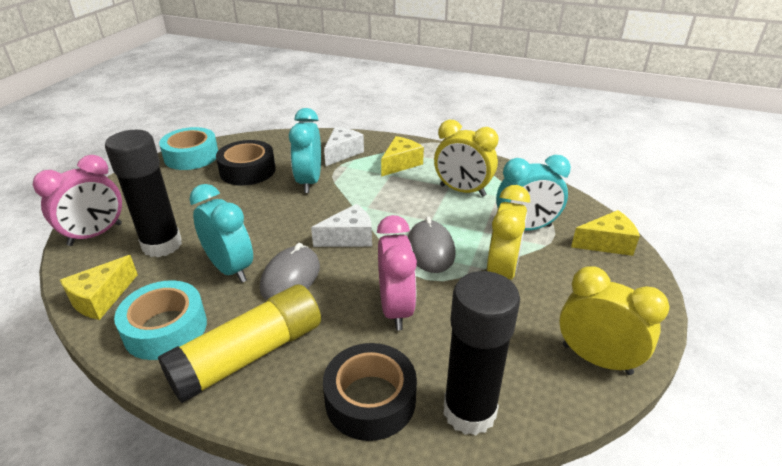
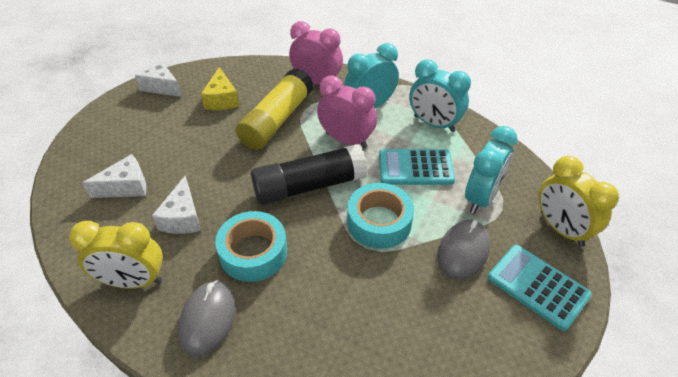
black glue stick: [105,130,182,257] [444,271,520,435] = 2 -> [251,144,368,205] = 1
black tape: [216,140,276,186] [323,343,417,441] = 2 -> none = 0
turquoise calculator: none = 0 -> [379,149,455,185] [488,245,592,331] = 2
white cheese: [311,204,372,247] [324,127,364,166] = 2 -> [82,154,146,198] [135,59,182,97] [152,176,201,234] = 3
yellow cheese: [60,255,138,320] [381,136,424,177] [571,210,640,256] = 3 -> [201,67,239,110] = 1
yellow clock: [434,120,499,197] [487,185,530,280] [559,266,669,375] = 3 -> [69,221,163,289] [538,156,619,247] = 2

